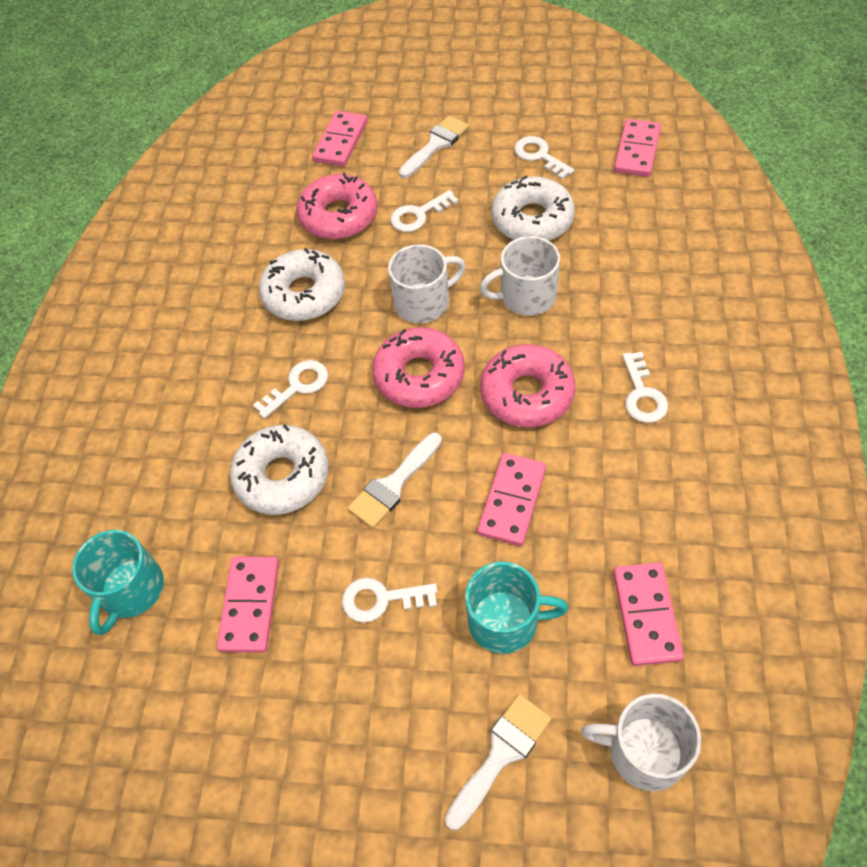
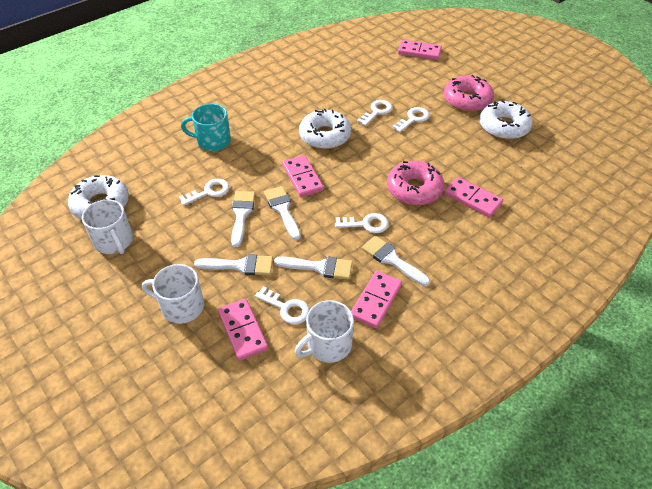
pink donut: [296,172,378,239] [372,327,465,408] [480,344,575,427] = 3 -> [387,161,445,205] [444,75,494,112] = 2
turquoise mug: [72,530,164,635] [465,561,569,654] = 2 -> [181,104,231,151] = 1
white brush: [347,433,442,528] [399,115,469,178] [445,694,552,830] = 3 -> [194,254,273,275] [231,191,255,247] [264,186,301,240] [274,256,353,280] [362,236,430,286] = 5

